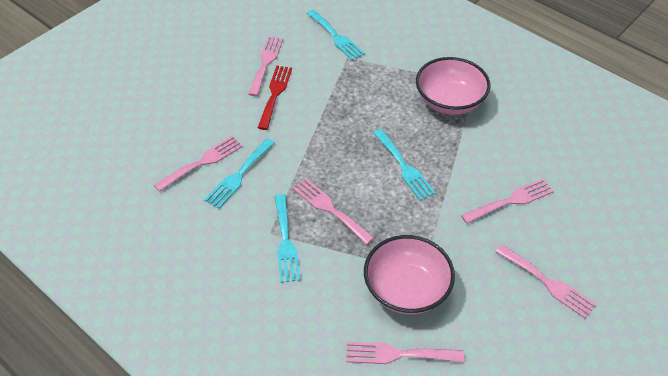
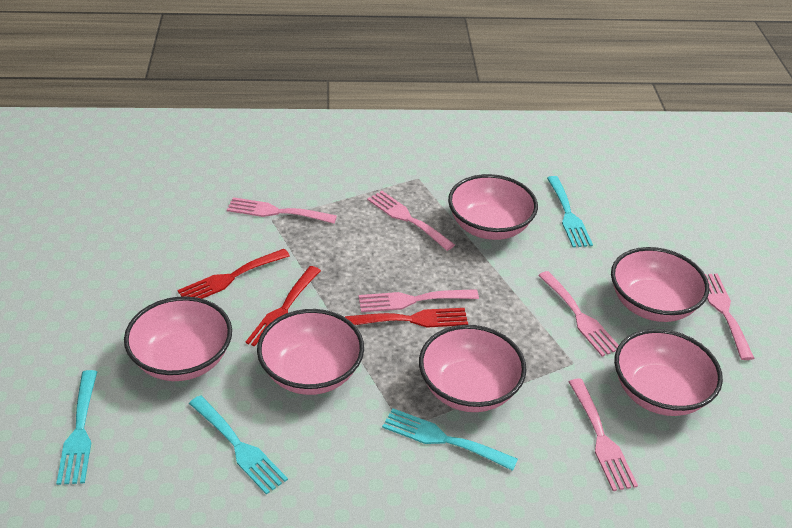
pink bowl: [364,235,455,315] [416,57,490,115] = 2 -> [124,296,232,381] [257,309,364,395] [419,325,527,412] [448,174,538,240] [611,247,709,322] [614,329,723,416] = 6
red fork: [258,66,292,130] = 1 -> [177,249,290,299] [246,266,321,347] [345,308,468,328] = 3

